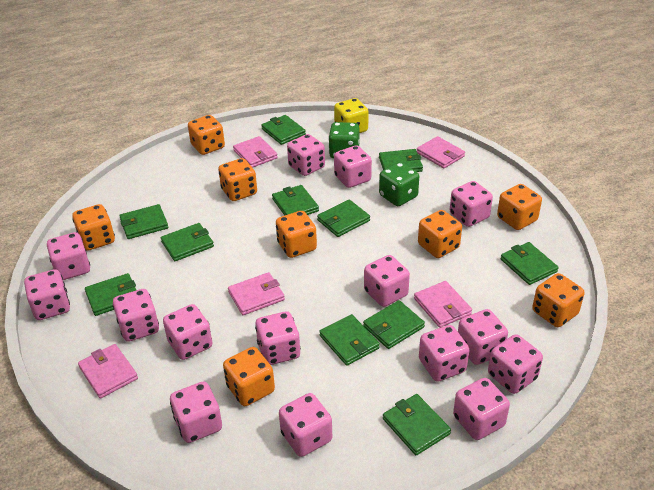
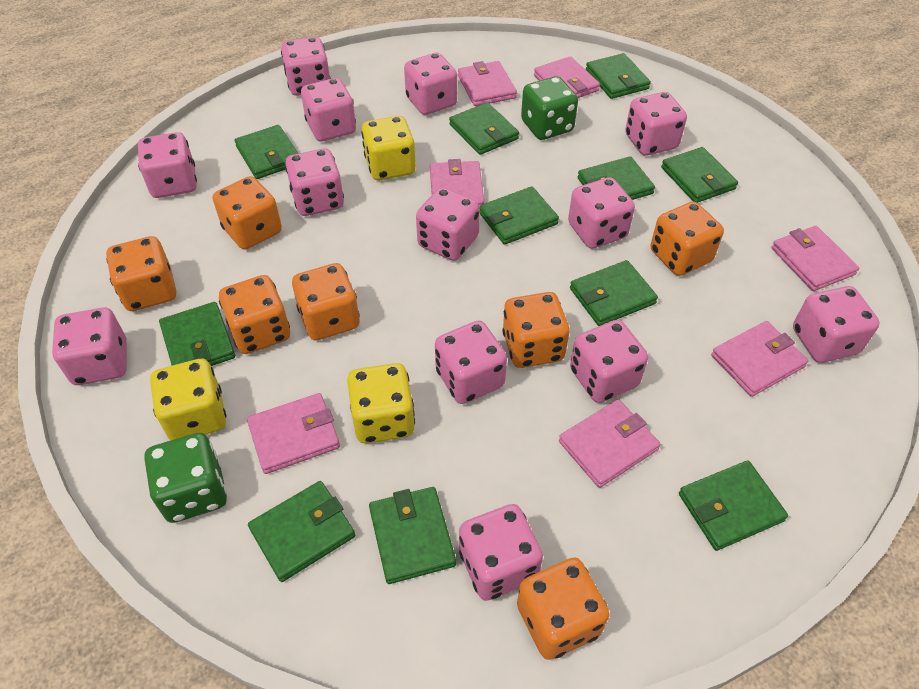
orange dice: [72,204,115,251] [188,115,225,155] [218,158,257,201] [223,347,275,406] [276,211,317,258] [418,210,462,258] [497,184,542,230] [532,273,584,327] = 8 -> [106,236,176,311] [213,176,282,250] [219,275,290,354] [292,263,360,340] [502,292,570,368] [517,558,609,660] [650,202,724,276] = 7
pink dice: [24,269,70,320] [47,232,90,280] [113,289,159,342] [163,304,212,360] [170,381,222,443] [255,311,301,365] [279,393,332,457] [287,134,325,176] [334,145,372,188] [364,255,410,307] [419,325,469,382] [450,181,493,227] [453,378,510,440] [458,309,508,365] [488,334,543,394] = 15 -> [52,308,127,385] [138,132,197,198] [281,37,331,96] [285,148,344,216] [301,78,356,141] [404,53,457,115] [416,187,480,261] [435,320,507,404] [459,504,543,601] [568,177,635,249] [570,320,648,403] [625,92,687,156] [793,286,880,363] = 13
pink wallet: [78,344,138,399] [228,272,285,315] [233,136,278,168] [414,281,472,328] [417,136,465,168] = 5 -> [247,393,340,474] [430,159,484,206] [458,61,517,106] [534,56,600,98] [559,399,660,488] [711,321,808,397] [771,226,859,291] = 7
yellow dice: [334,98,369,133] = 1 -> [150,359,226,440] [347,363,415,443] [361,116,416,180] = 3

